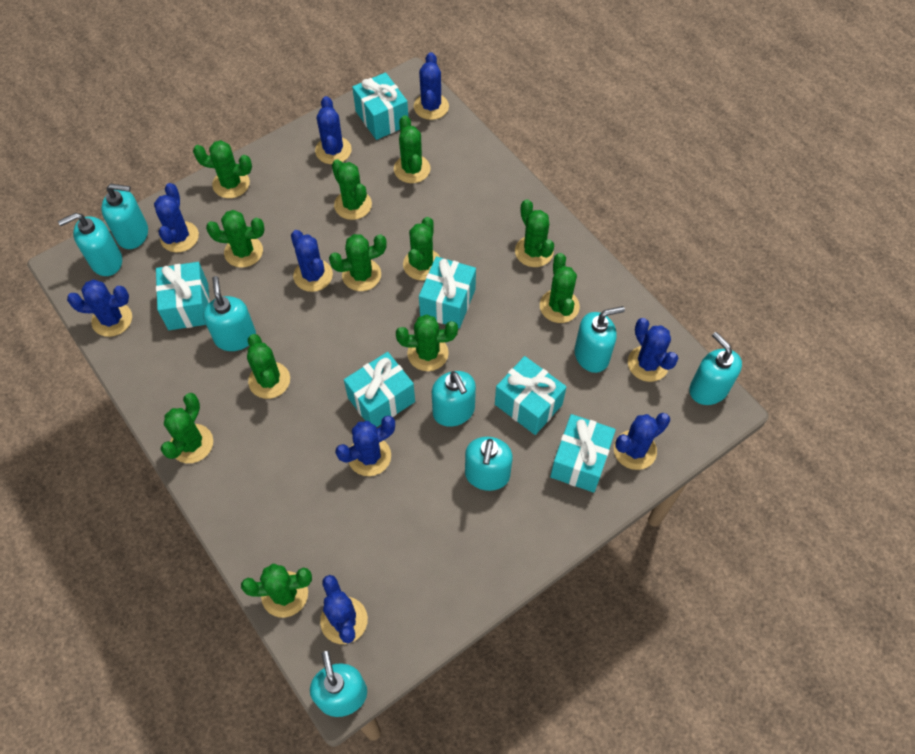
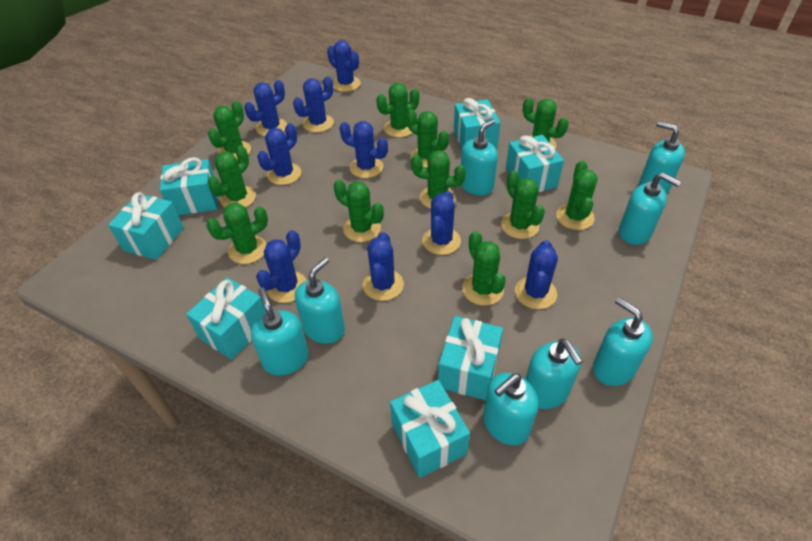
green cactus: [160,393,213,463] [193,140,252,198] [206,210,265,268] [241,564,312,617] [247,334,290,399] [329,234,387,291] [332,159,372,220] [394,115,431,183] [396,314,458,371] [403,217,440,281] [515,199,554,267] [540,253,580,323] = 12 -> [206,202,268,264] [208,101,251,159] [208,146,256,207] [334,180,384,242] [376,83,419,137] [406,109,449,168] [411,150,466,209] [462,231,506,305] [501,171,545,239] [523,98,569,149] [556,161,598,230] = 11
turquoise gift: [156,262,210,330] [344,352,415,427] [352,72,408,140] [419,256,476,328] [495,356,567,435] [550,414,616,493] = 6 -> [108,192,184,260] [160,157,218,215] [186,277,266,360] [390,380,470,478] [438,316,503,400] [454,98,500,149] [506,135,564,192] = 7

